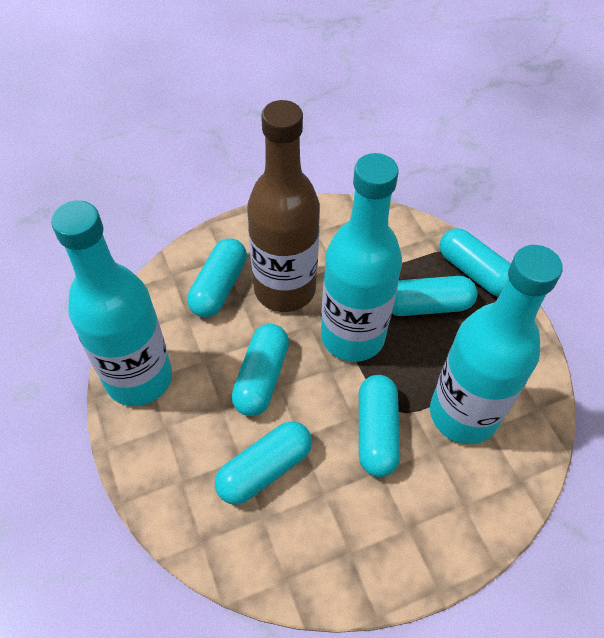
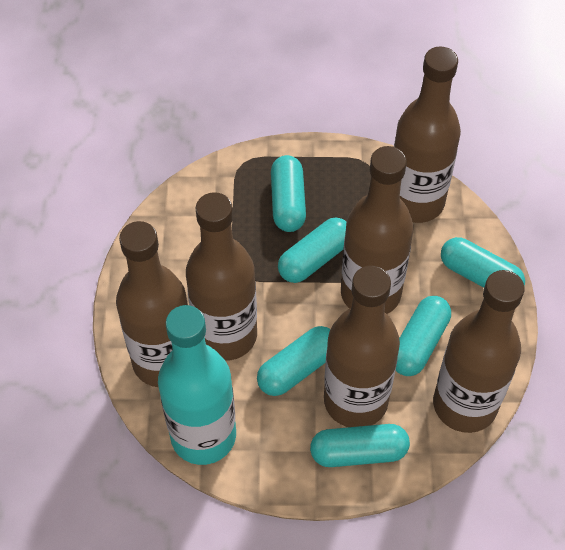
brown bottle: [247,100,320,312] = 1 -> [116,221,188,387] [186,192,257,361] [324,265,400,427] [341,146,413,314] [394,47,461,223] [433,270,525,433] = 6
turquoise bottle: [51,200,172,406] [321,153,402,362] [430,245,563,444] = 3 -> [158,305,236,465] = 1

